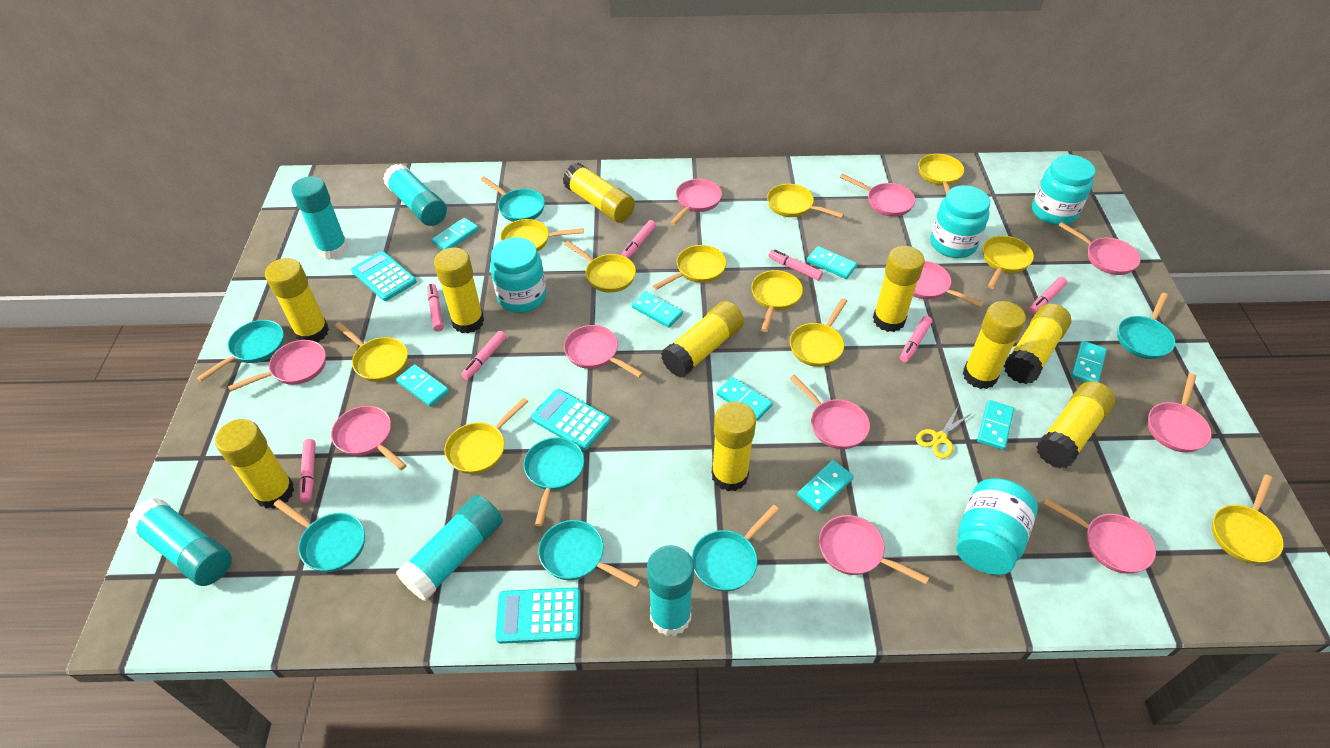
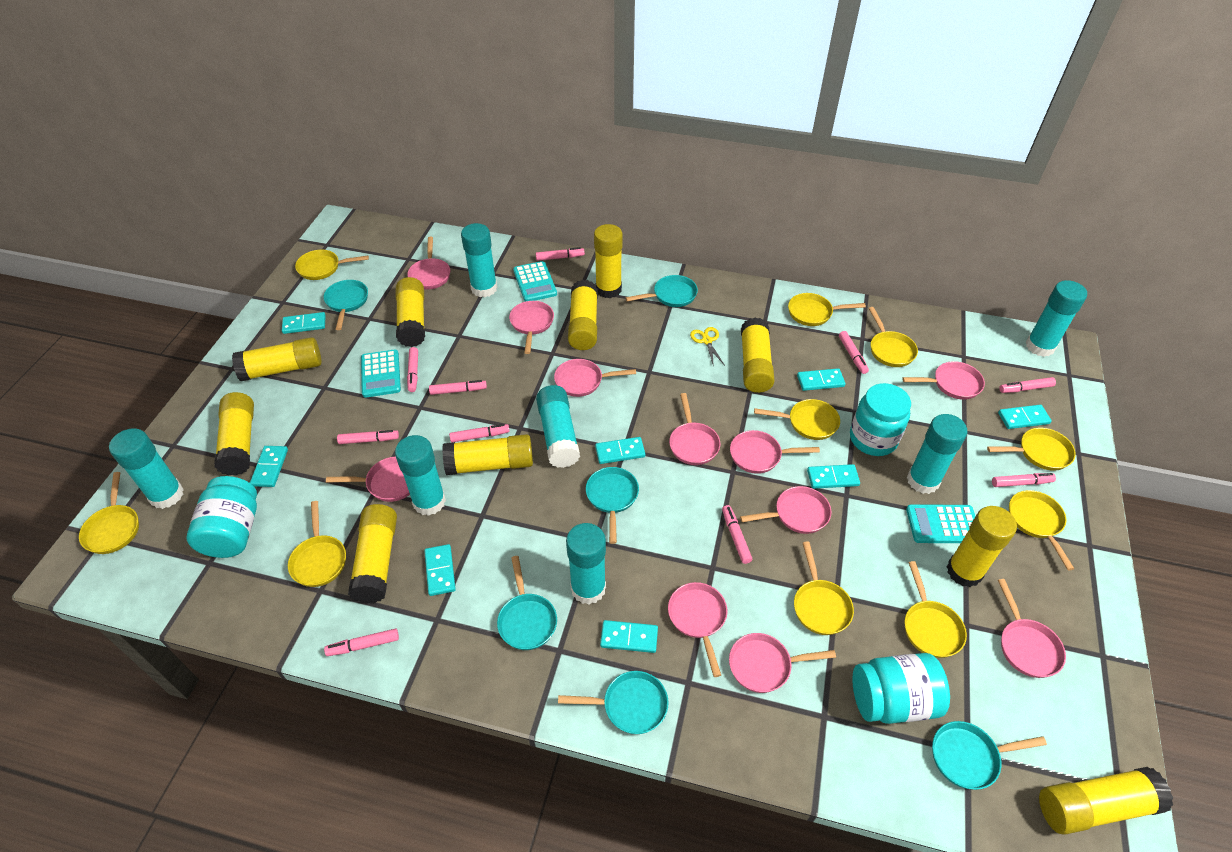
pink marker: [299,439,316,503] [427,283,444,331] [461,331,506,380] [621,220,656,259] [768,249,823,281] [900,316,932,362] [1028,277,1067,315] = 7 -> [324,628,399,656] [337,430,399,444] [407,347,418,392] [429,380,487,395] [449,424,510,443] [536,247,585,261] [722,505,752,564] [839,331,869,374] [992,473,1056,487] [999,377,1056,393] = 10
turquoise glue stick: [127,498,232,586] [291,176,349,259] [383,164,447,226] [396,495,503,601] [647,545,694,636] = 5 -> [109,428,184,509] [395,435,446,516] [461,223,497,297] [536,385,580,468] [566,523,606,605] [907,414,967,494] [1025,280,1087,357] = 7
turquoise jar: [490,237,546,313] [930,185,990,258] [956,478,1038,575] [1032,154,1095,225] = 4 -> [187,476,257,558] [850,383,911,456] [852,653,950,724] = 3
turquoise pan: [197,320,284,382] [274,499,365,572] [480,177,545,222] [524,437,584,526] [538,520,641,588] [692,505,779,591] [1117,293,1175,359] = 7 -> [323,280,368,330] [497,556,557,650] [558,671,668,734] [586,467,639,544] [626,275,698,307] [932,721,1047,790] = 6
yellow pan: [335,322,408,382] [444,397,528,474] [500,219,584,252] [564,241,636,293] [653,245,727,290] [751,270,803,332] [767,184,844,218] [790,298,847,367] [918,154,964,194] [983,236,1034,289] [1212,474,1284,564] = 11 -> [79,472,139,554] [288,501,346,587] [295,250,369,280] [754,399,840,440] [788,293,866,326] [794,541,854,635] [869,307,918,367] [904,561,967,658] [987,428,1076,471] [1009,490,1074,570] = 10

